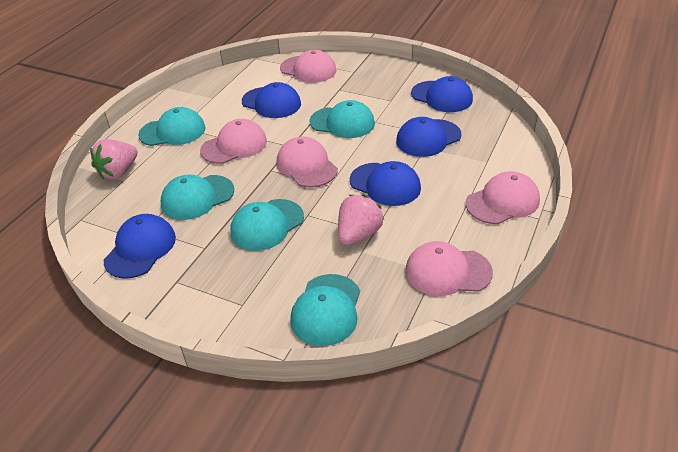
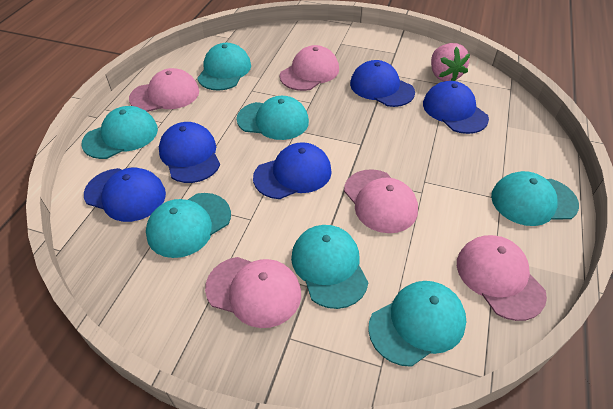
pink strawberry: [90,139,137,179] [338,194,384,245] = 2 -> [431,43,470,81] = 1
turquoise cap: [138,107,205,146] [161,175,234,220] [230,199,304,251] [290,274,360,346] [309,100,375,138] = 5 -> [81,106,158,159] [146,193,231,258] [197,43,251,91] [236,96,309,140] [291,225,369,309] [368,281,466,367] [491,171,579,226] = 7

